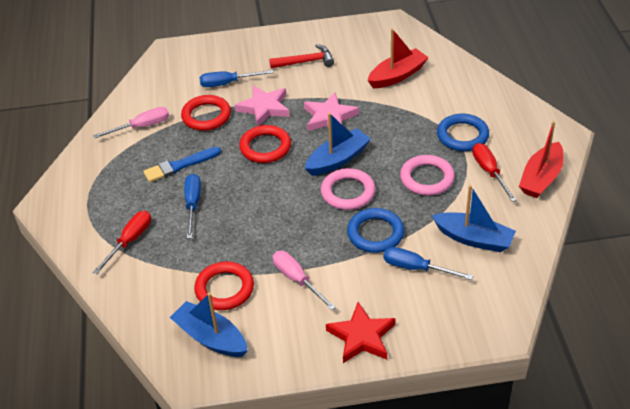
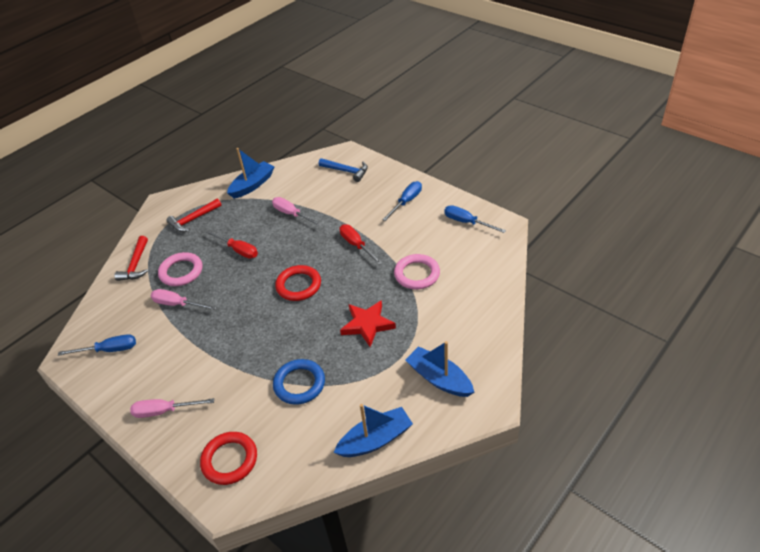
blue brush: [143,147,221,182] = 1 -> none = 0
blue hammer: none = 0 -> [318,158,368,182] = 1
blue ring: [347,208,404,253] [437,113,489,151] = 2 -> [273,359,325,405] = 1
pink screwdriver: [93,107,169,138] [273,251,336,310] = 2 -> [130,398,214,418] [151,289,216,310] [272,197,321,226] = 3
pink star: [235,85,290,126] [304,92,359,131] = 2 -> none = 0
red boat: [367,29,429,88] [519,121,564,198] = 2 -> none = 0
red hammer: [269,44,334,68] = 1 -> [115,236,148,281] [167,198,222,232] = 2
red ring: [181,95,231,131] [194,262,254,310] [239,125,291,163] = 3 -> [200,432,257,485] [275,265,321,301] = 2

